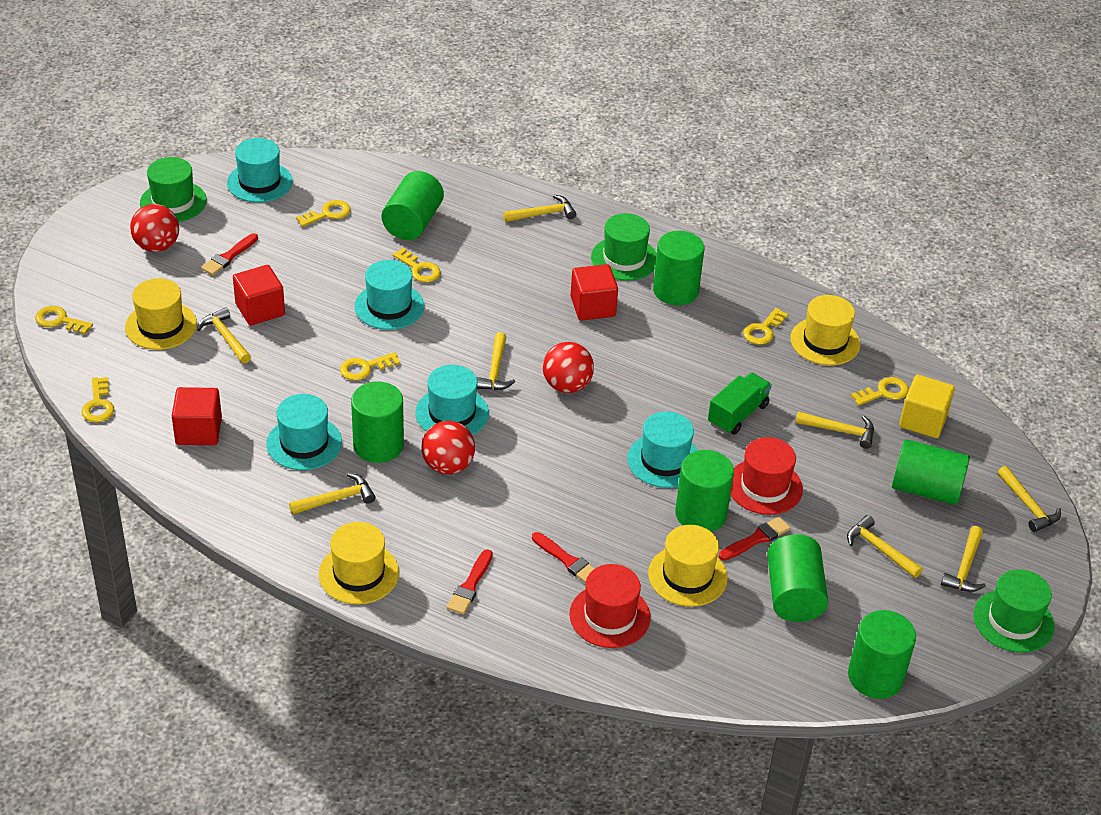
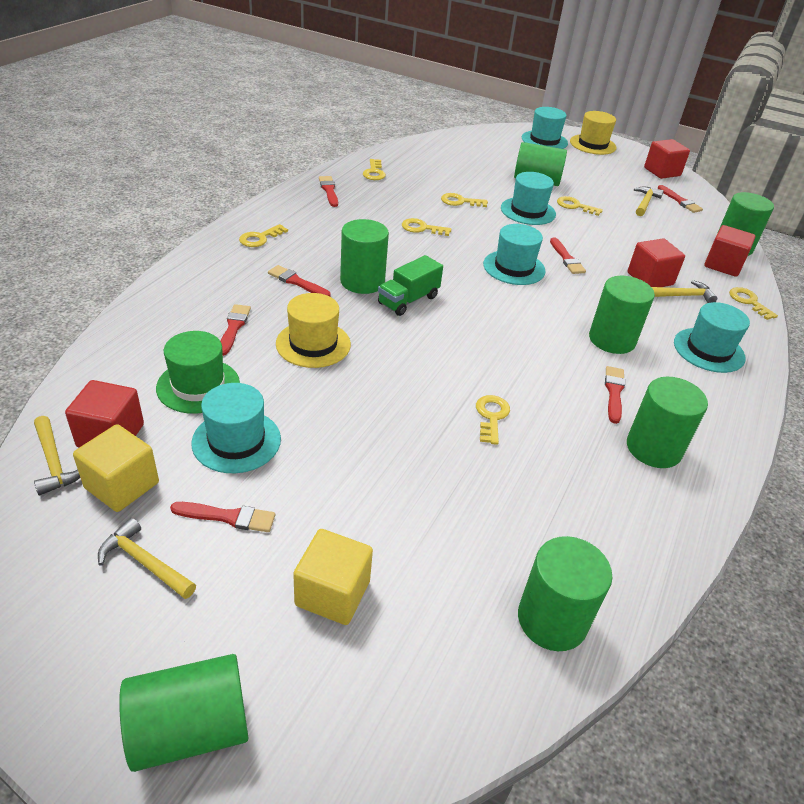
green hat: [140,157,207,222] [591,213,657,281] [973,569,1055,653] = 3 -> [156,331,240,414] = 1
red ball: [130,204,179,252] [421,421,475,475] [543,342,594,393] = 3 -> none = 0
red brush: [201,233,258,275] [447,549,493,615] [532,532,595,583] [719,517,790,561] = 4 -> [170,502,275,532] [220,304,251,356] [268,265,330,296] [319,176,338,207] [550,237,586,274] [605,366,625,424] [657,185,703,213] = 7
red cube: [172,387,222,445] [233,265,285,326] [570,264,618,321] = 3 -> [65,380,144,447] [628,238,685,287] [644,139,690,179] [704,225,755,277] = 4
red hat: [569,564,651,648] [730,437,803,515] = 2 -> none = 0
yellow cube: [899,374,955,438] = 1 -> [73,424,159,512] [293,529,373,625] = 2
yellow hammer: [197,307,251,364] [289,473,376,515] [477,332,515,390] [503,195,576,222] [795,412,874,449] [847,515,923,578] [941,526,986,592] [997,466,1061,532] = 8 -> [34,416,80,495] [98,518,196,599] [634,187,664,216] [652,280,717,303] = 4
yellow hat: [125,278,197,350] [319,522,399,605] [648,525,728,607] [791,295,860,365] = 4 -> [276,293,351,368] [570,111,616,155] = 2

